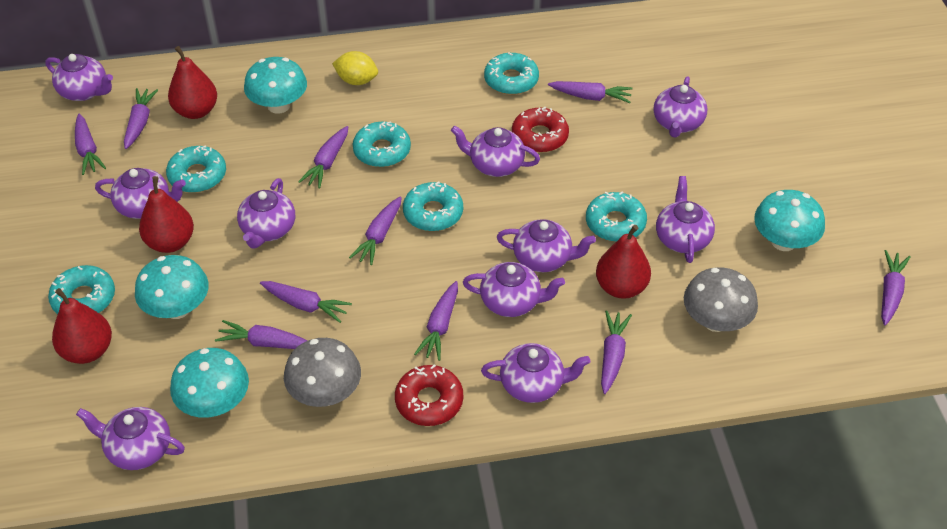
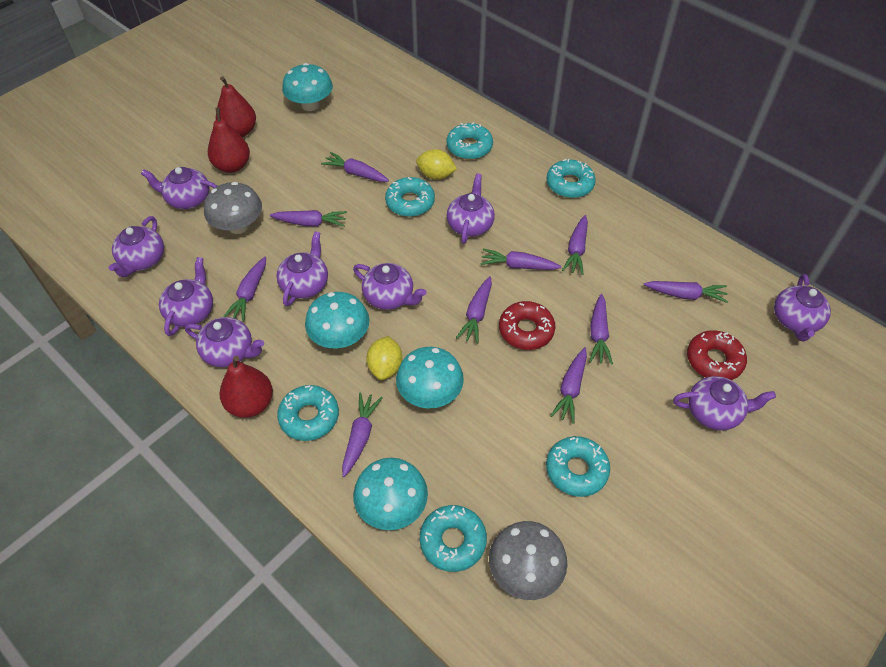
purple teapot: [45,54,113,101] [76,407,185,470] [95,168,186,219] [237,178,295,249] [451,125,540,177] [463,262,565,317] [481,343,590,403] [497,219,596,272] [654,76,707,138] [656,176,715,263] = 10 -> [108,216,164,277] [141,167,217,209] [159,257,213,336] [185,317,264,367] [276,231,328,306] [353,263,426,310] [447,174,495,244] [673,376,776,431] [774,274,831,341] = 9
red pear: [52,288,112,364] [139,176,194,253] [168,46,217,119] [596,225,651,299] = 4 -> [208,107,250,173] [216,76,256,137] [220,356,273,418] = 3
yellow lemon: [332,51,378,85] = 1 -> [366,336,402,380] [416,149,457,180] = 2

